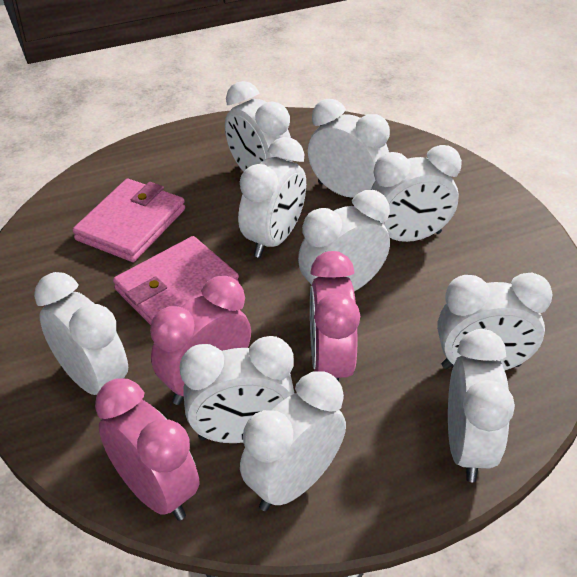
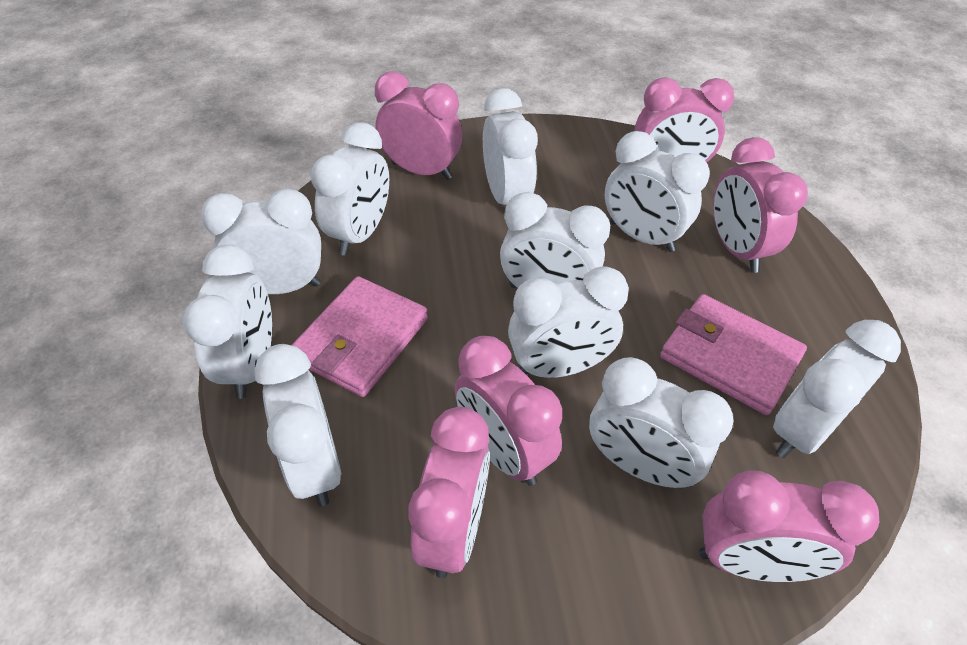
pink clock: [95,379,199,521] [150,276,251,405] [310,251,360,381] = 3 -> [375,72,462,180] [408,407,490,578] [455,336,562,486] [635,77,734,163] [699,470,879,582] [713,137,808,273] = 6

